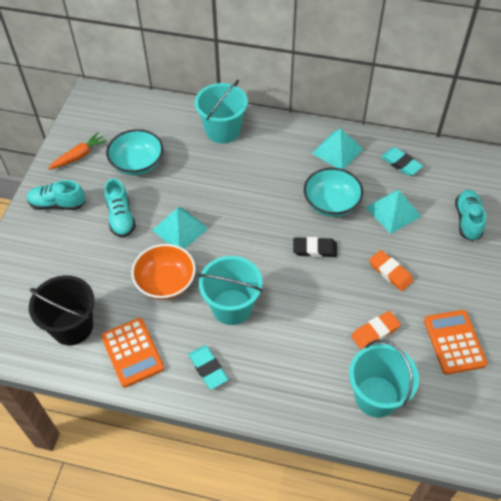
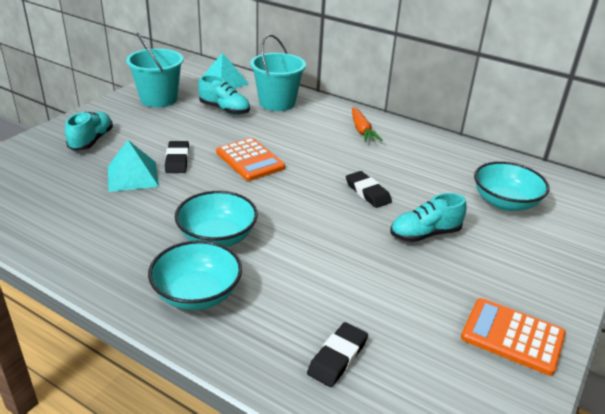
black bucket: [29,275,95,345] = 1 -> none = 0
black eraser: [293,237,337,257] = 1 -> [165,141,189,173] [307,322,368,387] [346,171,392,208] = 3
orange bowl: [131,244,196,300] = 1 -> none = 0
orange eraser: [351,311,401,350] [369,250,413,291] = 2 -> none = 0
turquoise bowl: [106,129,163,175] [304,168,363,217] = 2 -> [148,240,242,310] [175,191,258,247] [474,161,549,211] = 3
turquoise bucket: [195,80,248,144] [198,256,263,325] [349,339,419,418] = 3 -> [126,33,183,107] [250,34,306,111] = 2
turquoise eraser: [188,345,228,389] [381,147,423,176] = 2 -> none = 0
turquoise pyramid: [152,207,209,249] [312,128,363,169] [366,190,421,234] = 3 -> [108,140,159,192] [198,52,249,89] = 2

